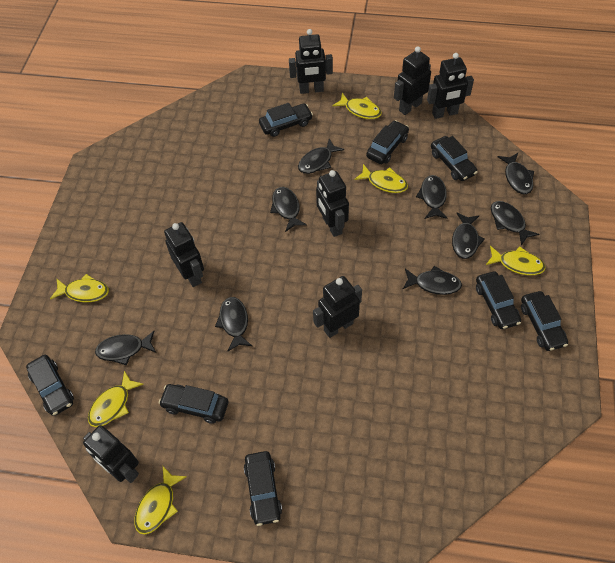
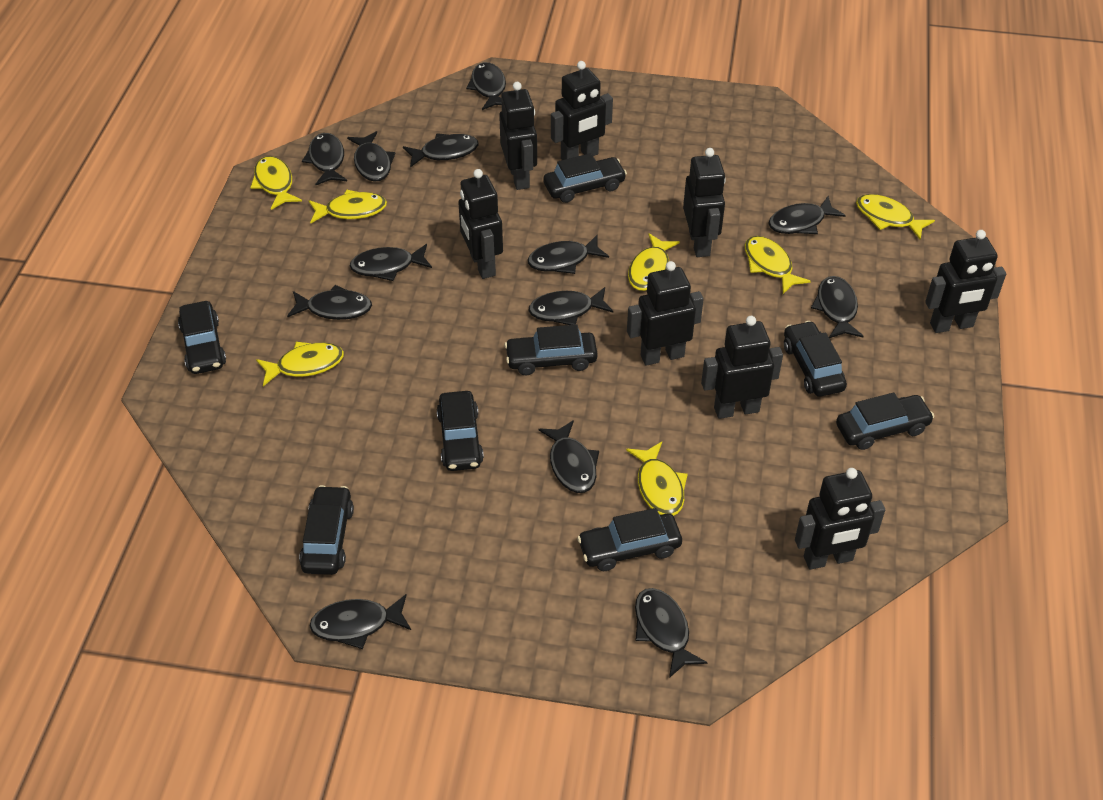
black fish: [95,331,156,366] [215,297,252,351] [270,187,307,232] [298,139,344,174] [403,266,462,295] [416,175,448,219] [452,213,485,259] [491,201,539,245] [498,153,534,194] = 9 -> [287,285,372,320] [302,133,347,185] [309,594,411,649] [347,131,396,181] [350,244,432,281] [403,133,479,168] [466,62,506,110] [527,235,609,274] [529,287,613,325] [539,420,599,493] [635,588,707,678] [768,196,846,234] [811,276,864,338] = 13
black robot: [83,425,139,483] [164,222,204,287] [289,29,333,94] [313,276,362,338] [316,170,349,237] [394,46,431,115] [427,53,474,119] = 7 -> [458,169,503,279] [499,82,537,190] [551,61,613,160] [627,261,704,366] [683,148,726,257] [701,316,783,419] [795,468,885,570] [925,230,1006,333] = 8
yellow fish: [50,274,109,302] [88,371,143,427] [134,466,187,534] [333,93,382,119] [354,164,408,193] [486,246,546,275] = 6 -> [250,156,302,210] [256,342,344,386] [309,189,387,223] [626,442,688,516] [628,233,680,291] [745,236,811,294] [856,194,935,240] = 7

